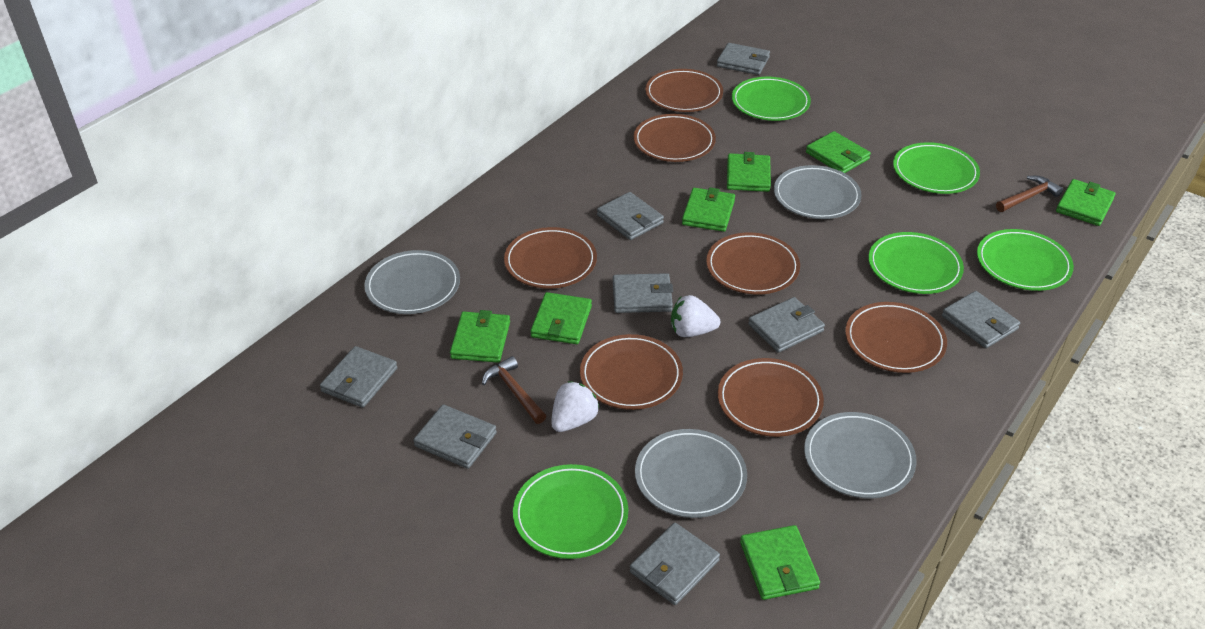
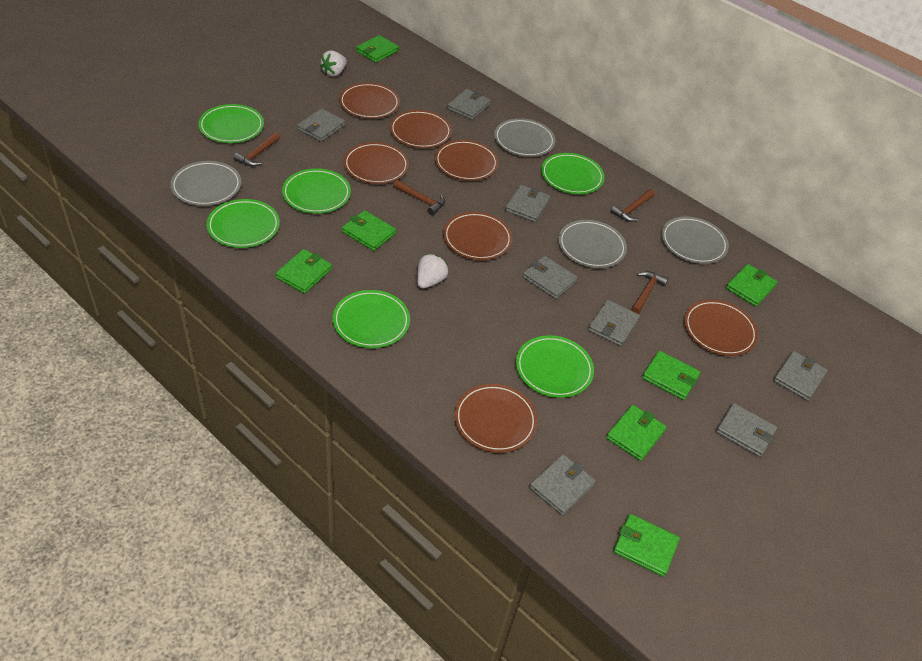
brown hammer: [482,356,546,424] [996,176,1063,212] = 2 -> [233,132,280,166] [393,180,445,215] [611,189,655,222] [631,271,668,314] = 4
green plate: [513,464,628,559] [732,77,811,121] [868,232,964,294] [893,142,980,194] [977,229,1074,291] = 5 -> [198,104,264,143] [207,199,280,248] [282,168,351,214] [333,290,410,348] [516,335,594,398] [541,153,605,194] = 6

